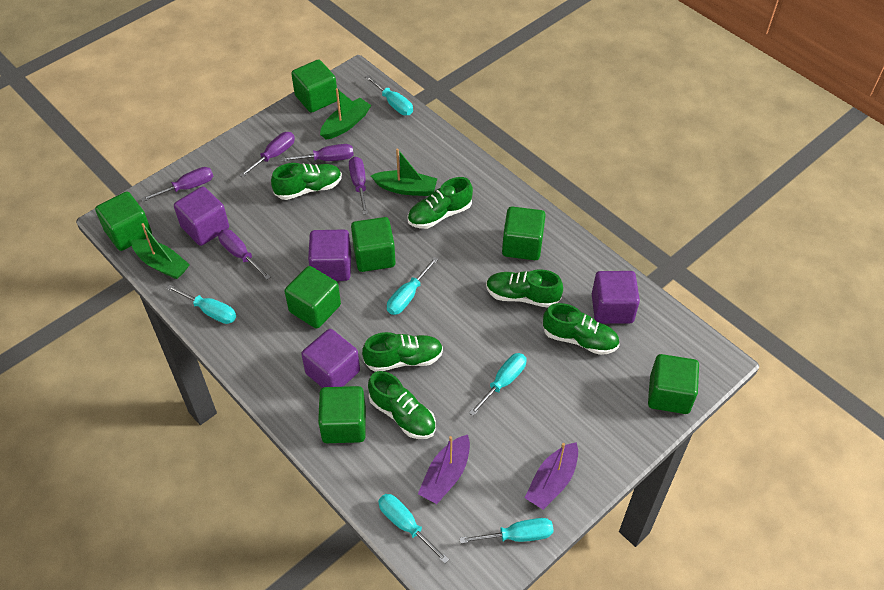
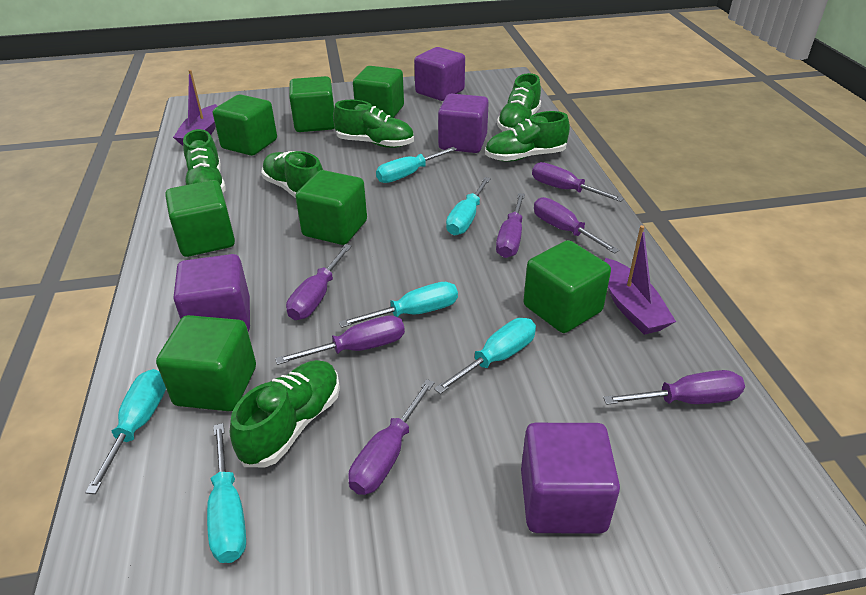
green boat: [131,223,190,279] [320,88,371,140] [371,148,437,196] = 3 -> none = 0
purple screwdriver: [141,167,213,202] [218,229,270,280] [239,132,295,178] [281,144,354,162] [349,157,368,215] = 5 -> [275,315,405,365] [286,244,352,320] [348,379,435,495] [496,193,525,258] [532,162,624,202] [534,197,619,254] [603,370,745,405] = 7

